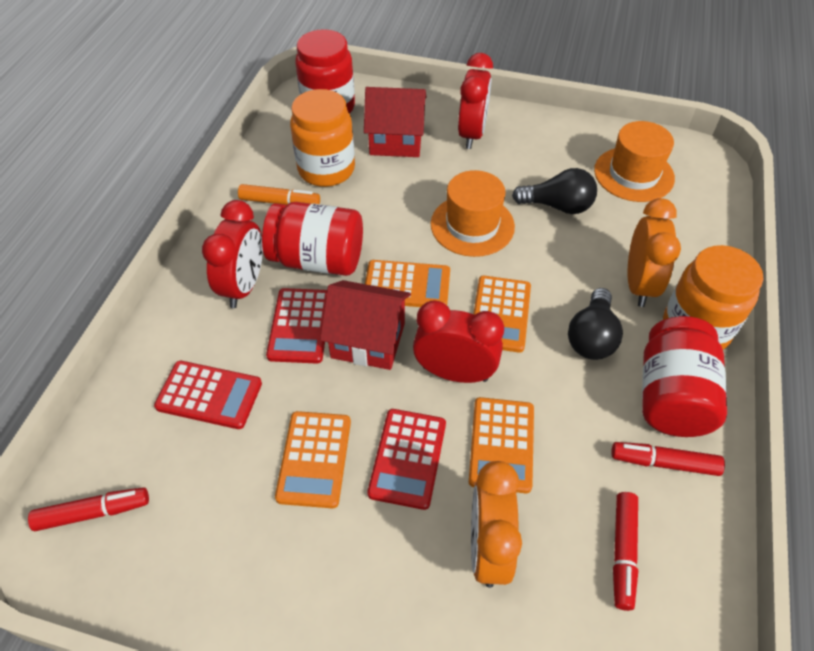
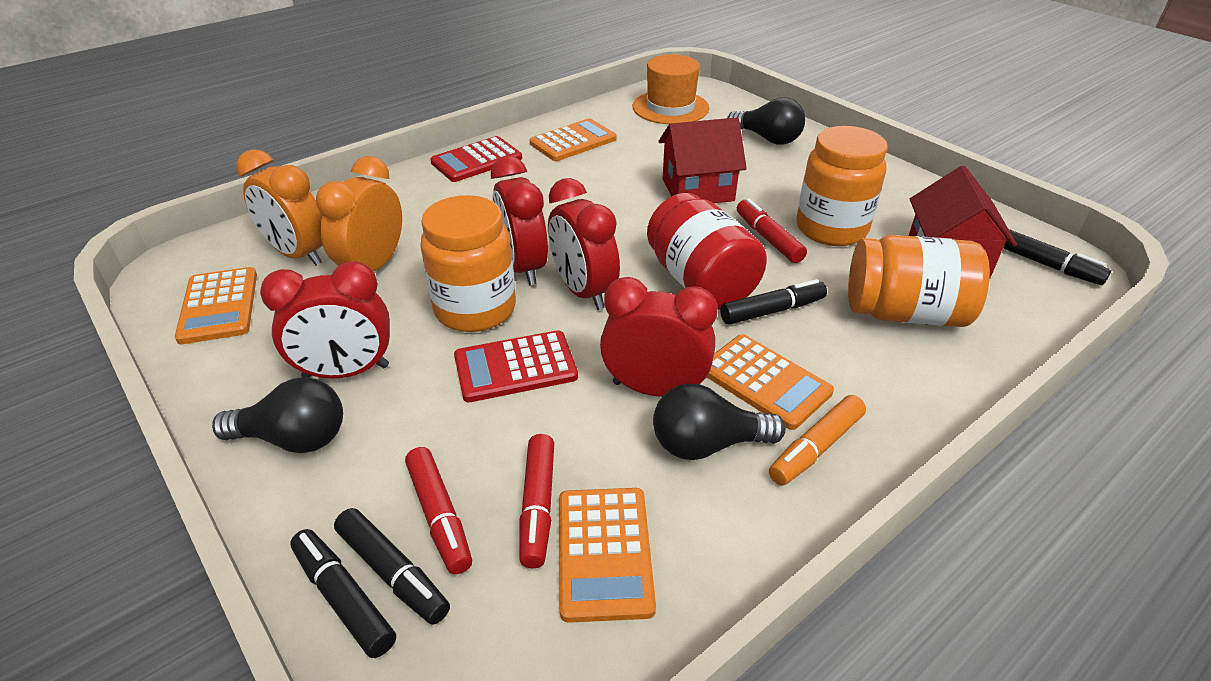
black light bulb: [512,168,597,214] [568,288,623,360] = 2 -> [212,377,343,453] [653,384,786,460] [727,97,805,145] = 3
black marker: none = 0 -> [290,529,396,658] [334,508,450,624] [720,279,827,325] [1003,229,1111,285] = 4
orange hat: [431,170,515,257] [594,121,675,202] = 2 -> [633,54,709,124] = 1
orange jar: [290,89,355,187] [663,245,763,350] = 2 -> [420,195,516,332] [796,126,888,246] [848,235,990,327] = 3
red calculator: [154,361,262,429] [266,288,327,364] [367,409,446,510] = 3 -> [430,136,522,182] [454,330,578,402] = 2
red clock: [202,200,263,308] [413,301,504,383] [458,53,493,149] = 3 -> [260,261,390,379] [491,156,548,285] [548,178,620,310] [600,277,718,397] = 4
red jar: [262,202,363,276] [295,29,355,114] [642,316,727,437] = 3 -> [647,193,767,310] = 1

